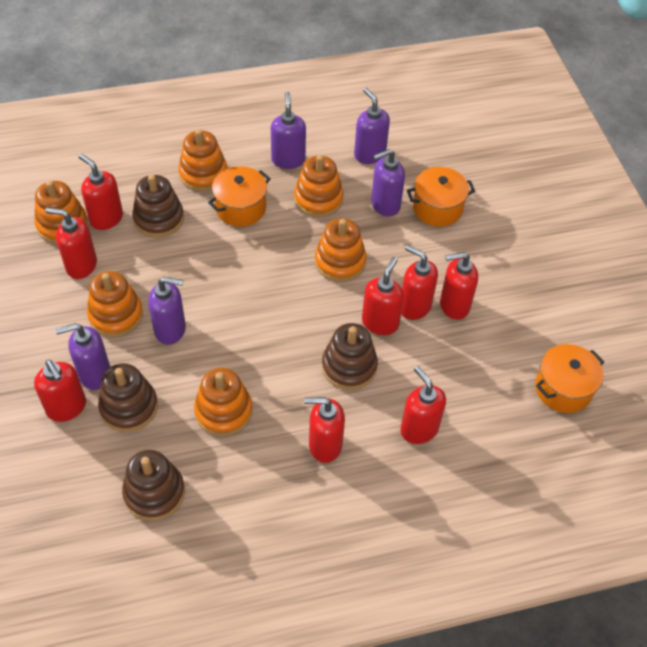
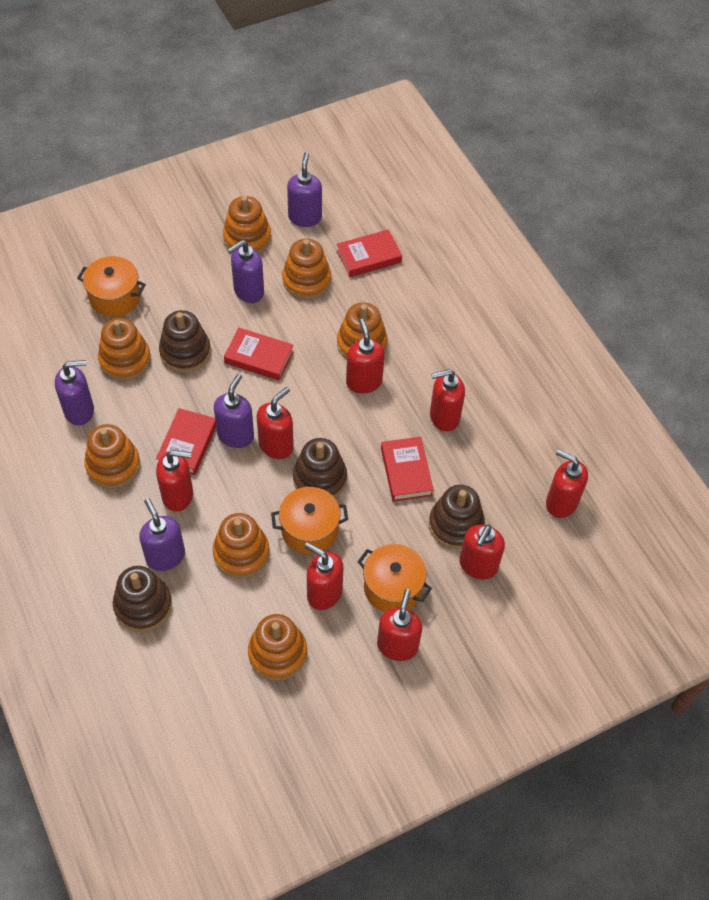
orange stacking toy: [34,181,88,244] [87,271,143,337] [178,129,227,192] [194,368,253,436] [294,155,343,217] [315,218,366,282] = 6 -> [84,424,140,488] [98,318,151,381] [213,513,269,578] [223,196,271,253] [248,614,307,680] [282,239,331,300] [337,302,388,360] = 7
red book: none = 0 -> [156,408,216,475] [224,328,294,381] [337,229,402,277] [381,437,434,502] = 4

